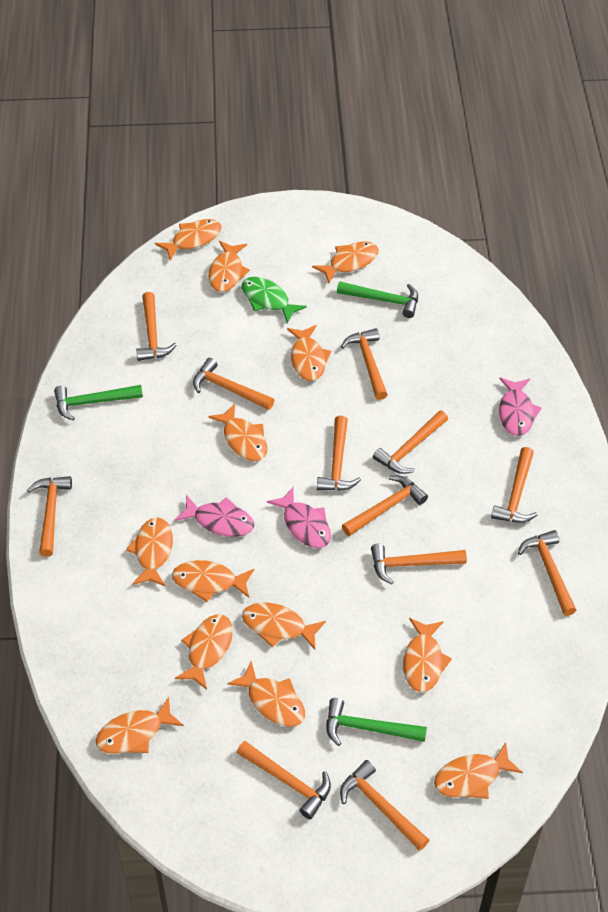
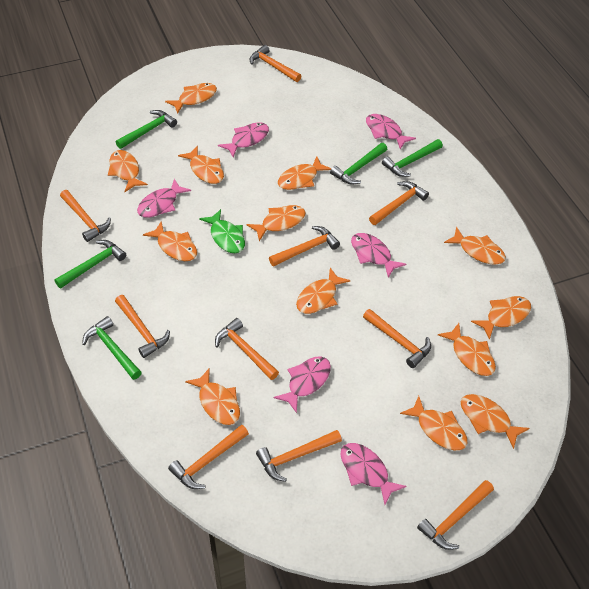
green hammer: [54,385,143,420] [326,698,427,746] [337,281,418,318] = 3 -> [55,240,126,288] [82,316,142,380] [116,110,177,149] [330,143,387,184] [382,139,443,177] = 5
orange hammer: [27,476,72,557] [136,292,177,361] [193,358,274,410] [237,741,331,819] [317,416,361,491] [340,760,429,851] [341,328,388,400] [342,476,428,536] [371,544,467,585] [373,410,448,474] [491,447,537,523] [518,530,576,616] = 12 -> [60,190,111,242] [115,295,170,358] [168,425,249,489] [215,318,279,380] [249,45,301,82] [256,430,342,482] [269,226,340,267] [363,309,431,368] [369,181,429,225] [417,480,494,550] = 10
pink fish: [174,495,254,537] [267,487,331,548] [499,377,542,436] = 3 -> [137,179,191,218] [218,122,269,157] [274,356,331,413] [340,443,407,505] [351,233,406,278] [366,114,416,149] = 6

